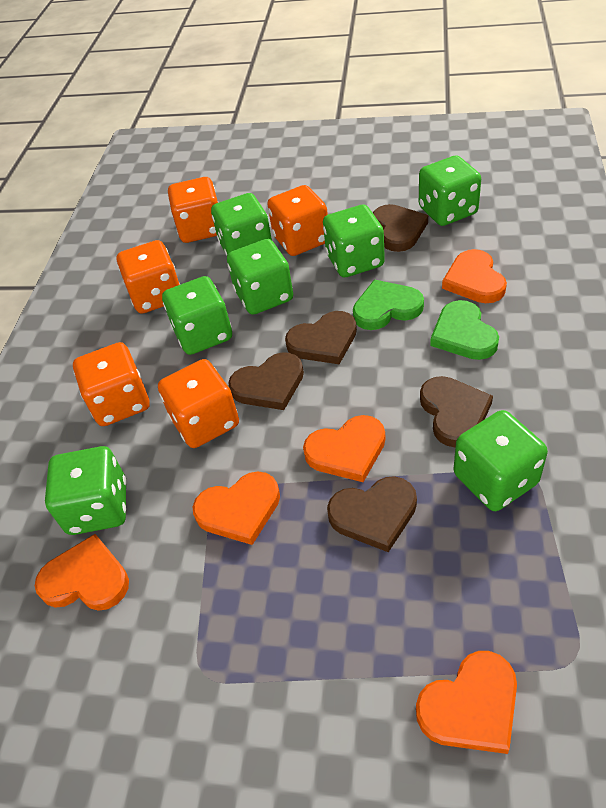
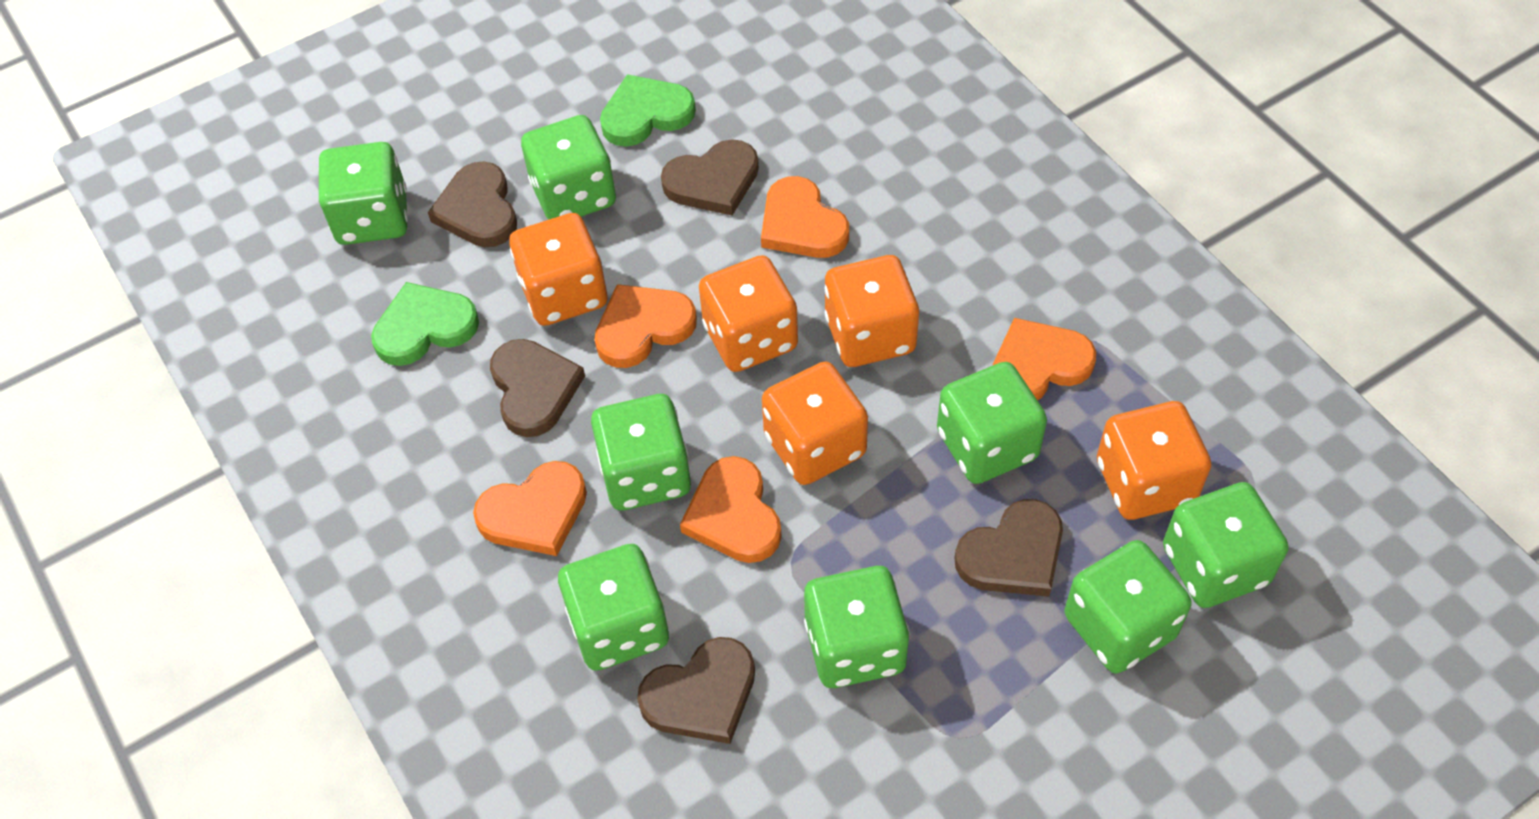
green dice: [45,446,126,535] [162,276,232,355] [211,193,272,256] [227,239,293,315] [323,205,385,277] [419,155,481,226] [454,410,548,511] = 7 -> [318,142,408,245] [521,115,616,220] [558,544,669,671] [591,394,691,511] [804,566,909,688] [937,362,1047,484] [1064,540,1192,674] [1163,482,1289,608] = 8

